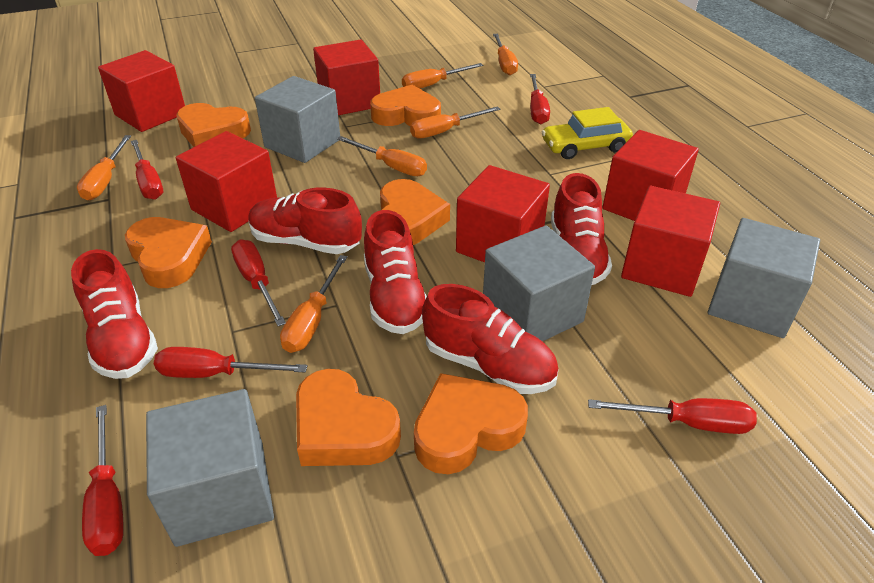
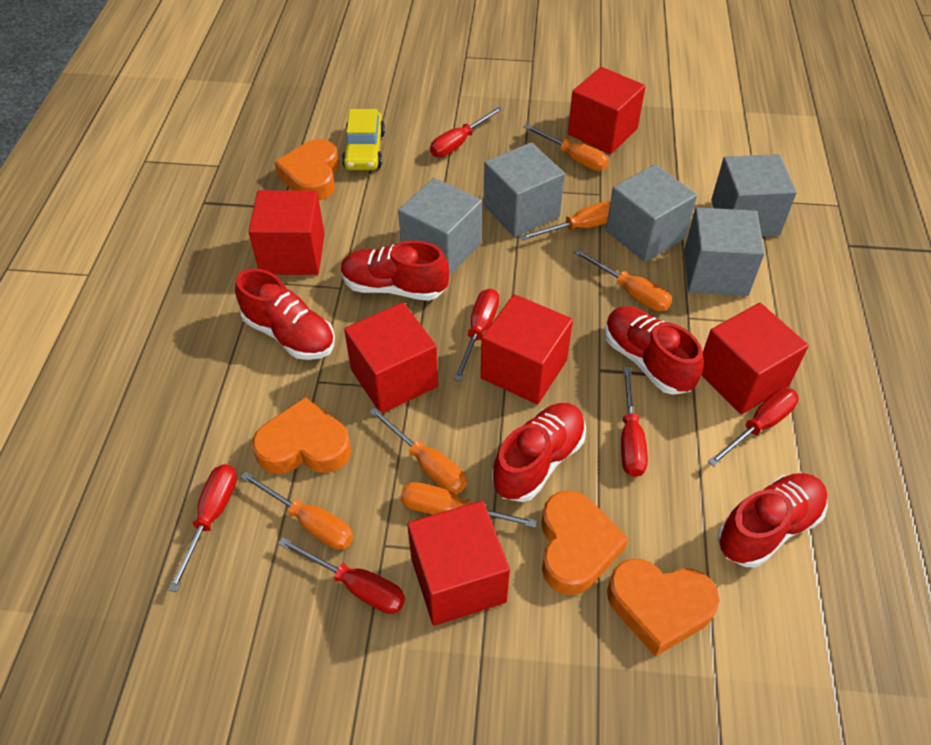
grey cube: [146,389,274,547] [255,76,340,163] [483,225,595,342] [708,218,820,338] = 4 -> [398,178,482,276] [483,142,565,237] [606,164,697,262] [684,207,765,296] [711,154,797,236] = 5
orange heart: [125,217,212,288] [176,103,251,147] [296,369,401,466] [370,85,441,126] [380,179,450,245] [414,373,528,474] = 6 -> [252,397,351,474] [274,139,339,201] [541,490,628,595] [607,559,720,656] = 4

